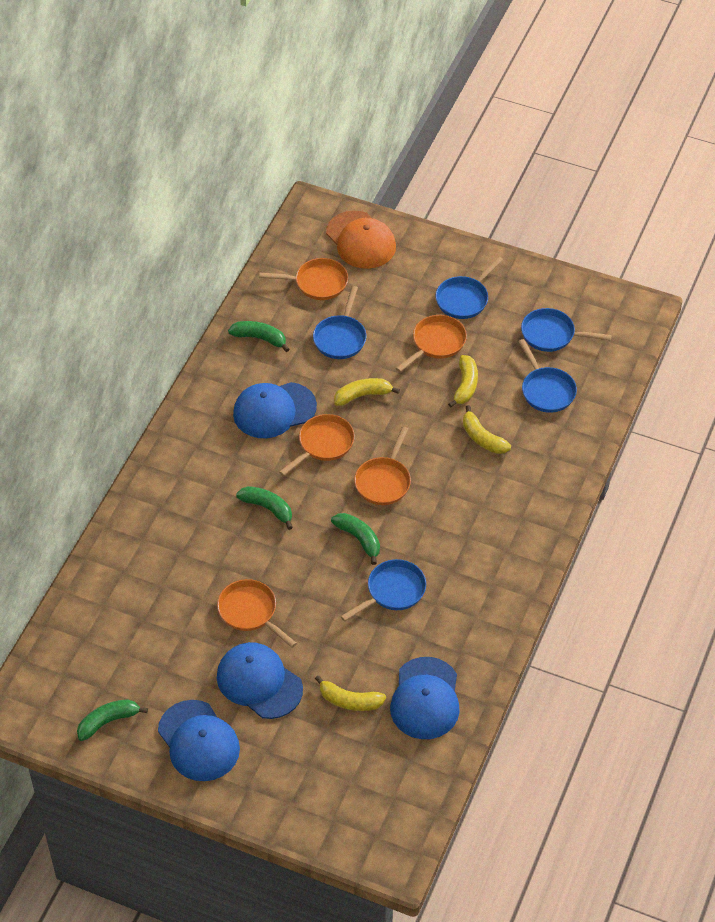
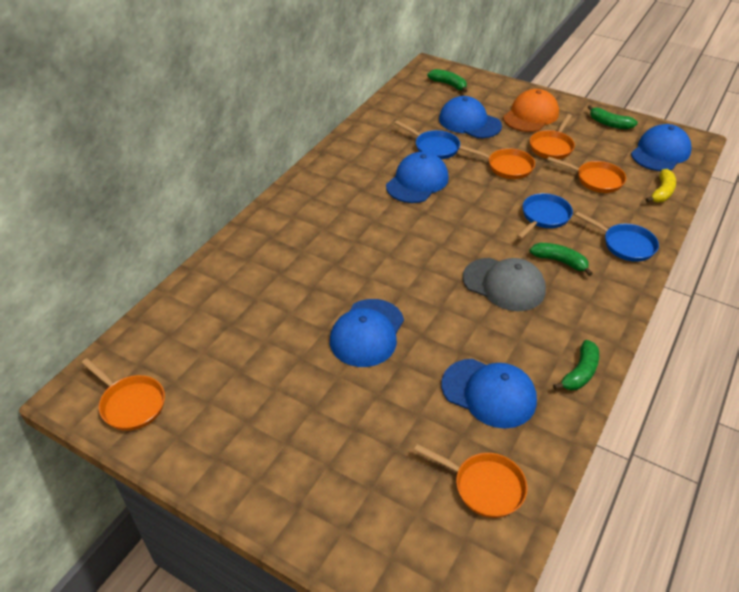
blue cap: [158,700,240,781] [217,642,303,719] [233,382,317,438] [390,657,460,739] = 4 -> [330,299,404,367] [386,152,449,203] [439,96,502,138] [441,359,537,429] [631,124,691,171] = 5
blue pan: [313,286,366,359] [341,559,426,621] [435,256,503,319] [518,339,577,413] [521,308,612,352] = 5 -> [394,120,460,159] [516,193,573,239] [575,212,659,262] = 3
grey cap: none = 0 -> [463,258,546,311] = 1
yellow banana: [315,675,386,711] [334,378,400,406] [448,355,478,408] [463,405,511,454] = 4 -> [646,169,676,203] = 1

